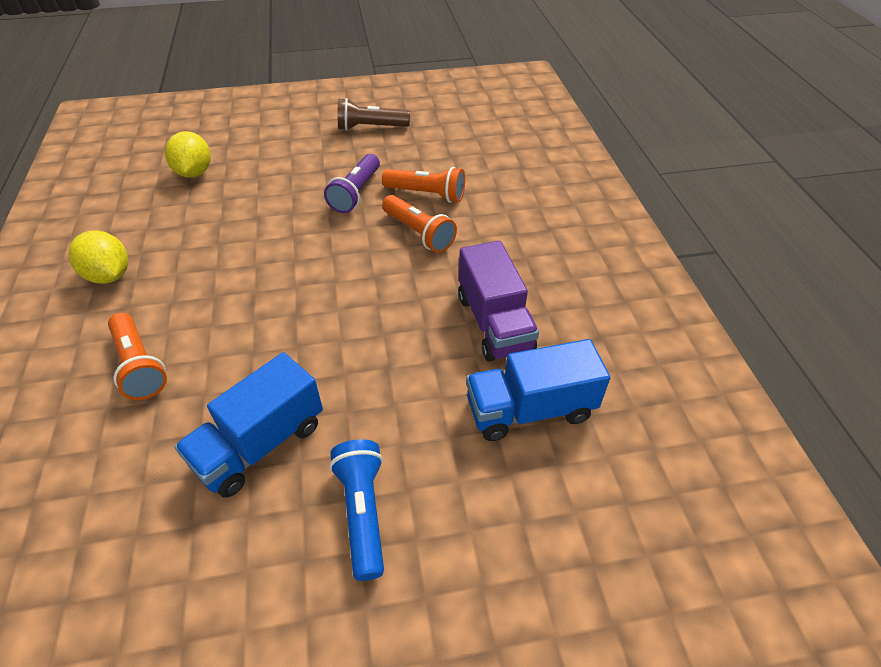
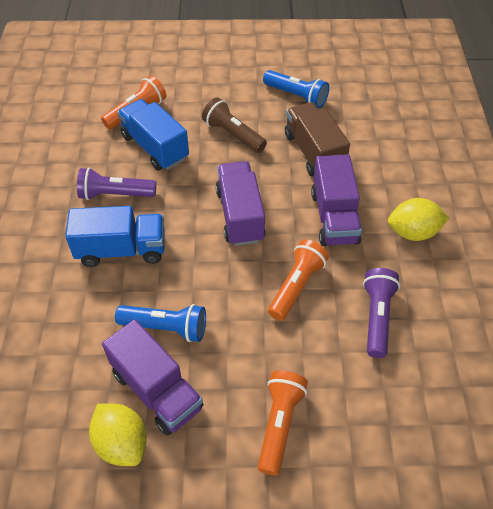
blue flashlight: [329,439,384,581] = 1 -> [115,304,206,342] [263,70,329,108] = 2
brown truck: none = 0 -> [285,102,350,177] = 1
purple flashlight: [324,154,380,213] = 1 -> [77,168,156,200] [363,268,400,358] = 2
purple truck: [458,241,539,362] = 1 -> [102,319,204,436] [216,161,266,246] [311,154,362,246] = 3

